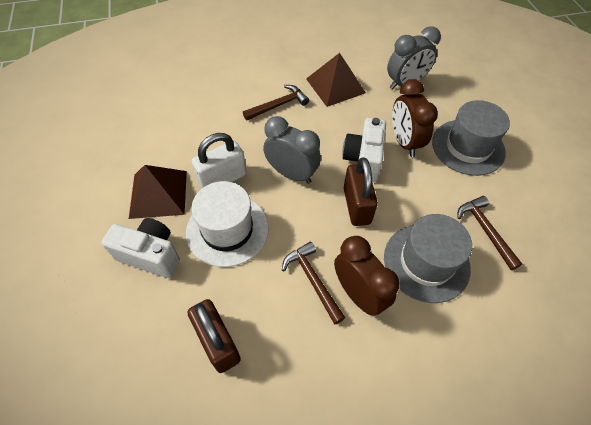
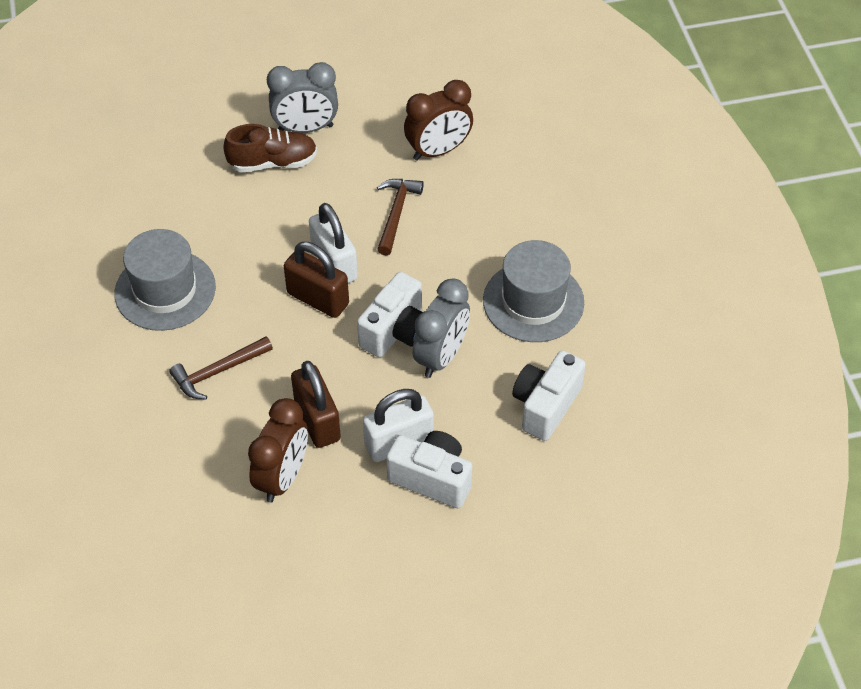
brown hammer: [243,85,309,120] [282,242,345,324] [457,196,522,270] = 3 -> [169,336,273,399] [377,179,424,256] = 2
brown pyramid: [129,165,187,219] [306,53,366,107] = 2 -> none = 0
brown shoe: none = 0 -> [223,124,317,172] = 1
white camera: [101,218,180,278] [342,118,386,182] = 2 -> [357,272,423,358] [386,431,472,508] [512,351,586,441] = 3
white hat: [186,181,269,267] = 1 -> none = 0
white padlock: [192,133,247,188] = 1 -> [309,203,358,283] [363,389,434,462] = 2

